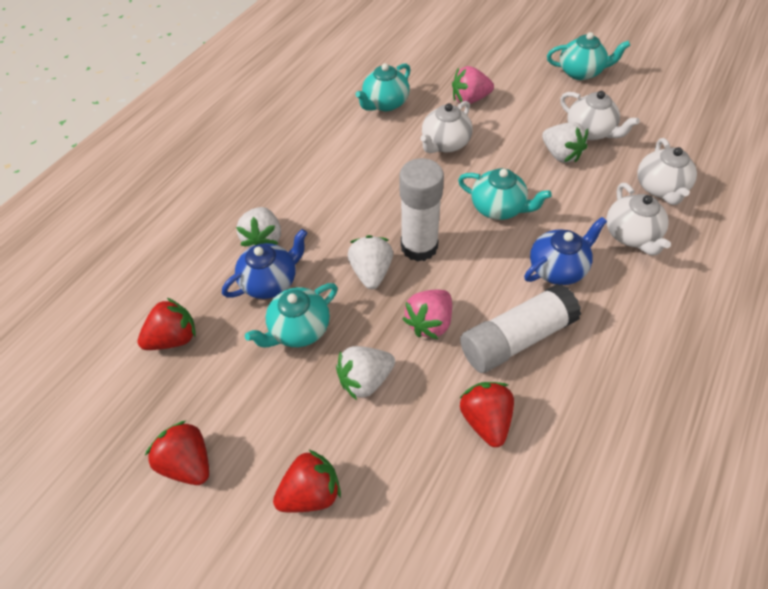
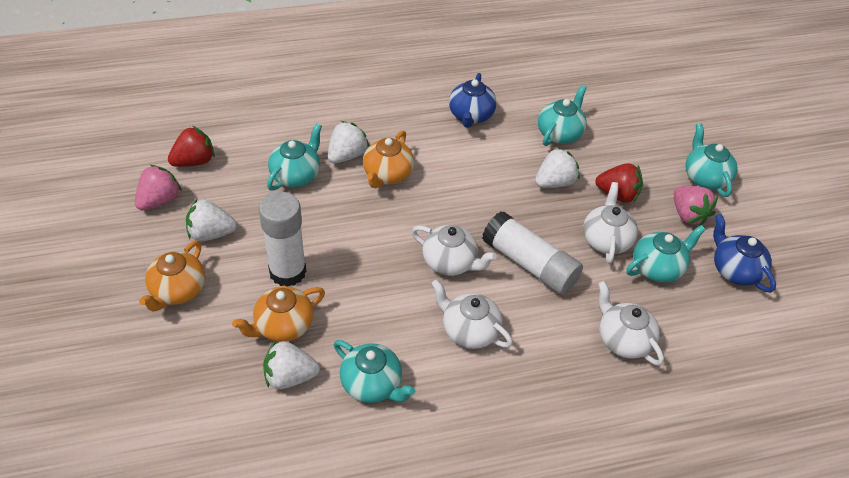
orange teapot: none = 0 -> [139,240,205,312] [232,286,325,342] [363,130,414,188] = 3
red strawberry: [138,298,196,350] [145,421,209,485] [273,450,341,513] [459,382,514,447] = 4 -> [168,126,215,167] [595,163,643,203] = 2
turquoise teapot: [245,283,338,347] [355,63,410,111] [458,168,552,220] [547,32,630,80] = 4 -> [267,124,322,191] [334,340,415,403] [538,85,587,146] [626,225,706,283] [685,123,738,197] = 5

